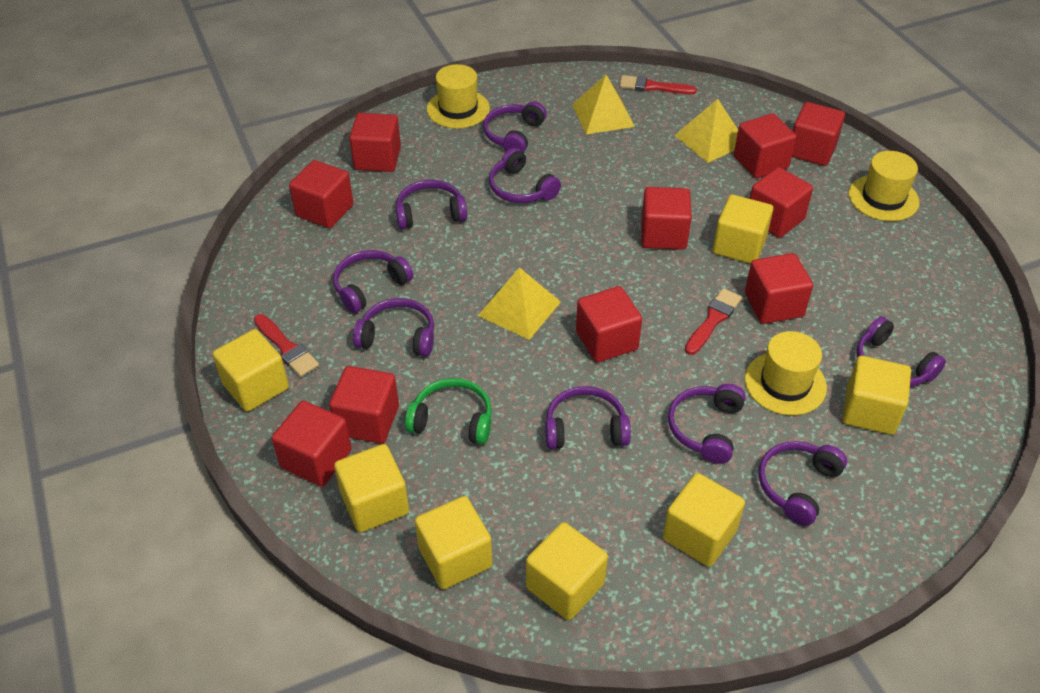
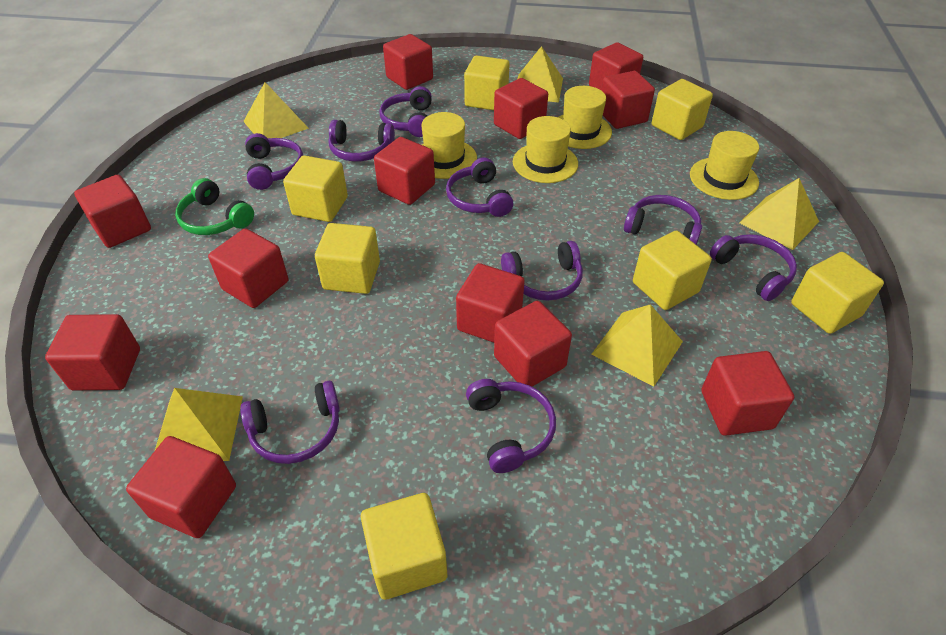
red brush: [254,314,319,377] [619,75,697,94] [685,288,742,355] = 3 -> none = 0
red cube: [272,401,352,486] [289,160,353,228] [329,366,399,444] [349,113,401,172] [576,286,642,362] [641,187,692,250] [734,114,796,178] [745,253,813,324] [750,167,813,238] [792,102,845,166] = 10 -> [45,314,140,390] [74,175,151,248] [126,436,236,538] [208,228,288,308] [374,137,435,205] [383,34,433,90] [456,263,525,343] [494,78,548,139] [494,301,572,387] [589,42,643,90] [601,71,655,129] [701,351,794,436] = 12
yellow hat: [427,64,490,128] [745,331,827,415] [848,151,919,221] = 3 -> [421,112,477,179] [513,116,578,183] [558,86,612,149] [690,131,759,200] = 4
yellow pyramid: [478,267,561,340] [572,75,635,134] [674,99,738,163] = 3 -> [155,388,243,461] [243,82,309,138] [518,46,563,103] [591,304,683,387] [739,178,819,250] = 5

